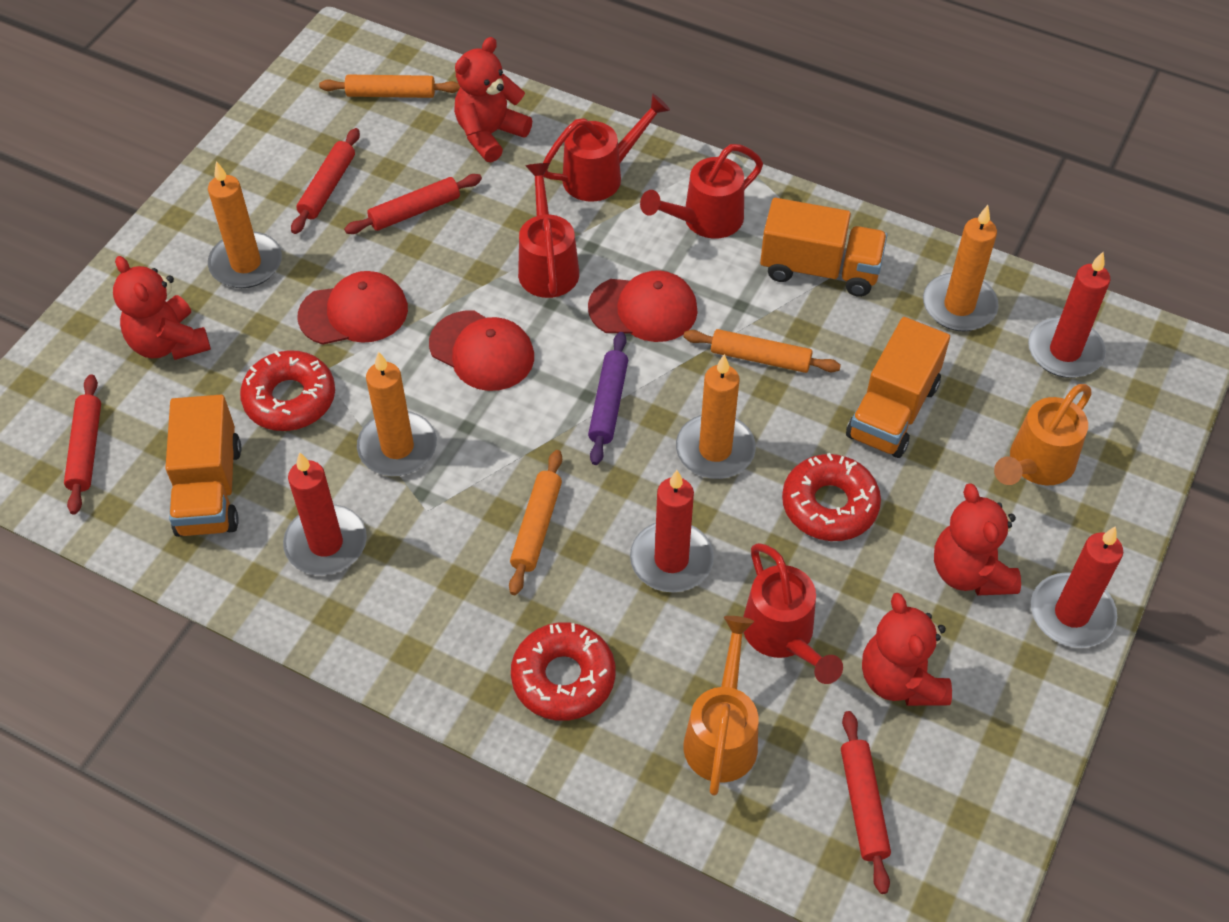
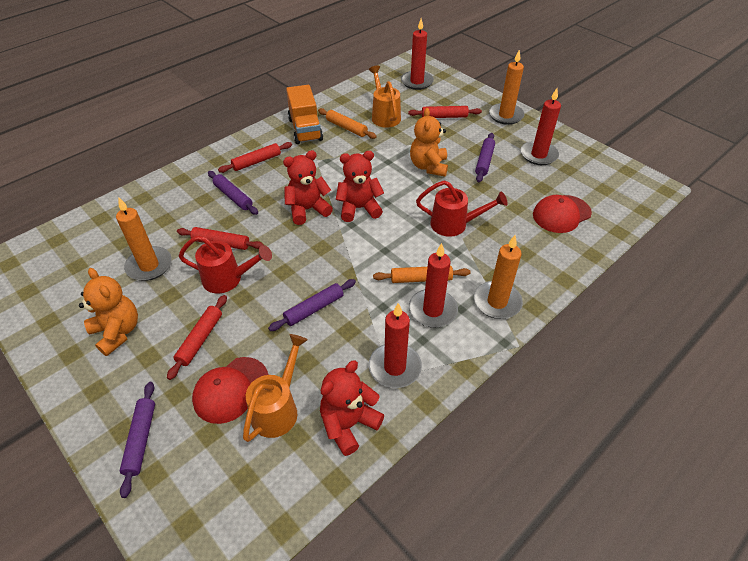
orange candle: [208,161,282,288] [357,351,437,476] [676,354,756,479] [923,205,999,331] = 4 -> [116,198,172,281] [474,235,523,319] [489,50,524,125] = 3
orange rolling pin: [319,75,460,98] [509,450,562,595] [683,329,841,373] = 3 -> [318,108,377,139] [373,266,471,283] = 2
orange teddy bear: none = 0 -> [79,268,138,356] [410,108,448,176] = 2
orange truck: [165,395,241,537] [760,198,887,297] [846,317,950,458] = 3 -> [286,85,323,144] = 1
purple rolling pin: [588,332,628,465] = 1 -> [120,382,155,498] [208,171,258,215] [268,279,356,331] [475,133,495,183] = 4
red cap: [298,271,408,345] [429,311,534,391] [588,270,698,342] = 3 -> [192,357,269,424] [533,195,592,233] = 2
red donut: [240,350,335,431] [511,622,615,721] [782,453,881,541] = 3 -> none = 0
red teddy bear: [113,256,211,360] [454,37,532,162] [862,593,952,706] [934,483,1021,596] = 4 -> [283,150,333,225] [320,361,384,456] [336,151,384,222] = 3
red watering can: [518,163,579,298] [543,94,670,202] [640,144,763,239] [743,543,843,684] = 4 -> [179,235,272,294] [416,180,508,237] = 2

